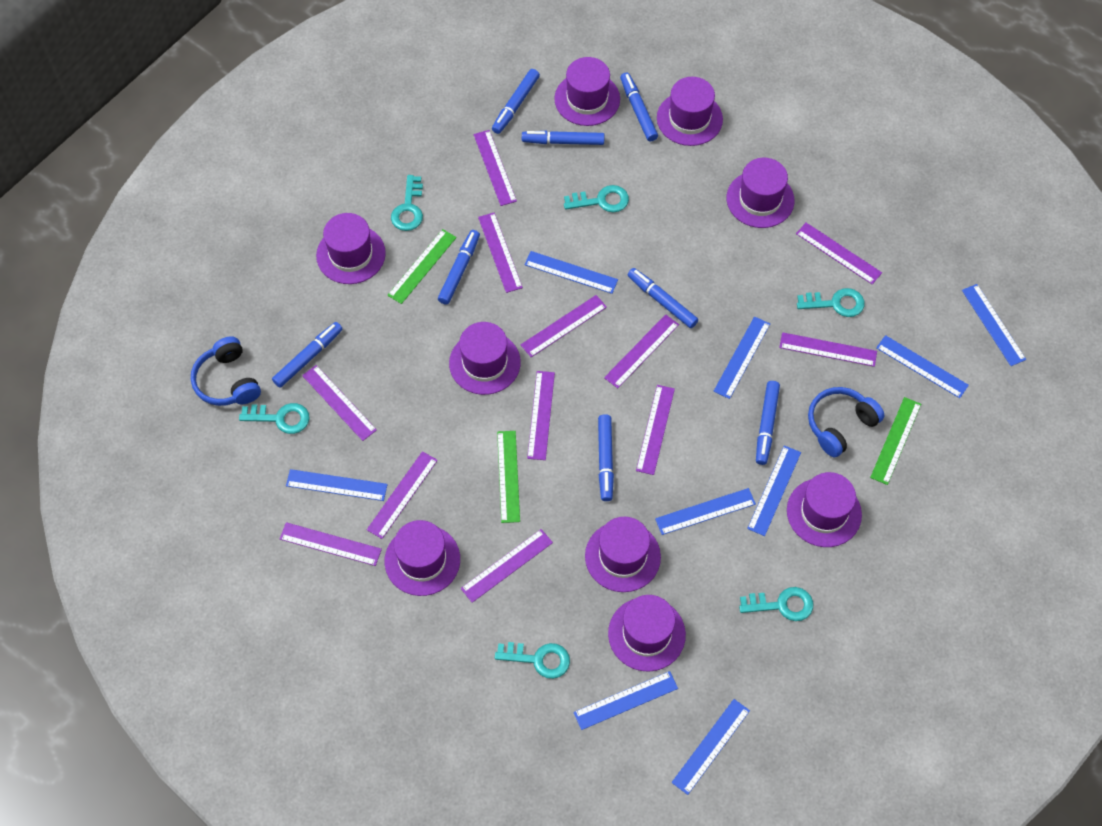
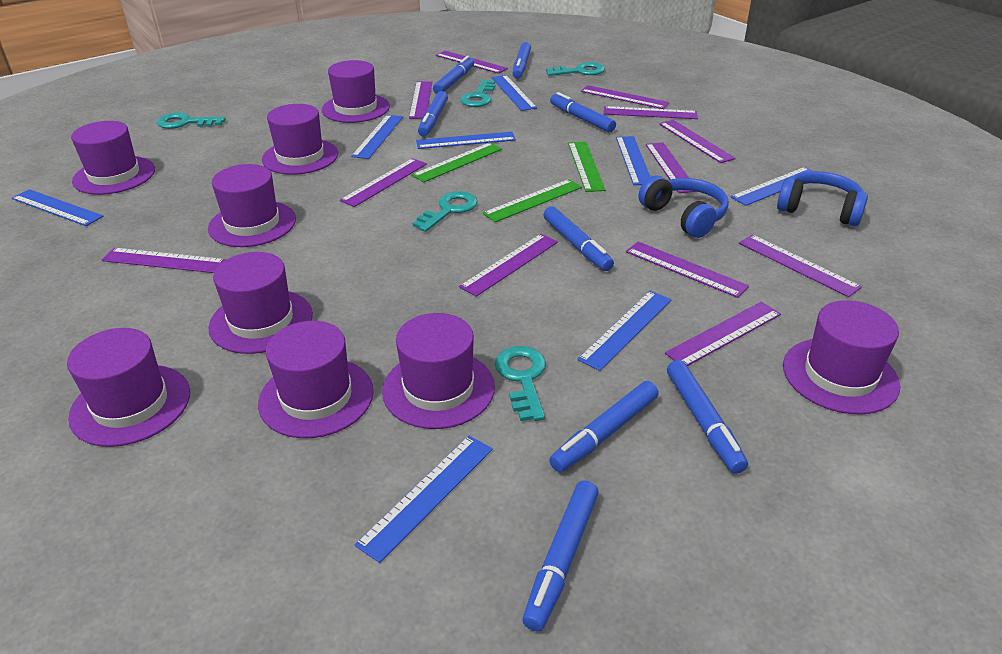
blue ruler: [286,469,388,501] [524,251,618,294] [573,671,678,730] [655,488,756,535] [672,699,750,795] [713,316,770,399] [747,445,801,536] [876,335,969,398] [962,284,1026,366] = 9 -> [12,189,104,226] [351,115,403,159] [355,436,493,563] [416,132,516,149] [492,75,537,111] [577,291,671,371] [616,136,651,185] [731,167,813,206] = 8
turquoise key: [239,403,310,434] [391,175,423,231] [495,642,570,679] [564,185,629,212] [739,587,813,621] [797,288,865,317] = 6 -> [157,113,226,129] [413,191,478,232] [460,80,496,107] [495,346,546,421] [546,62,605,76] = 5

